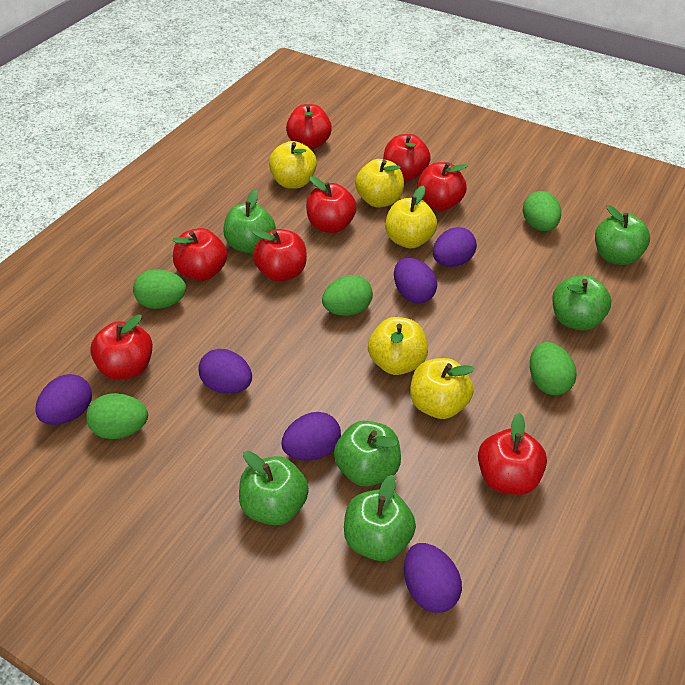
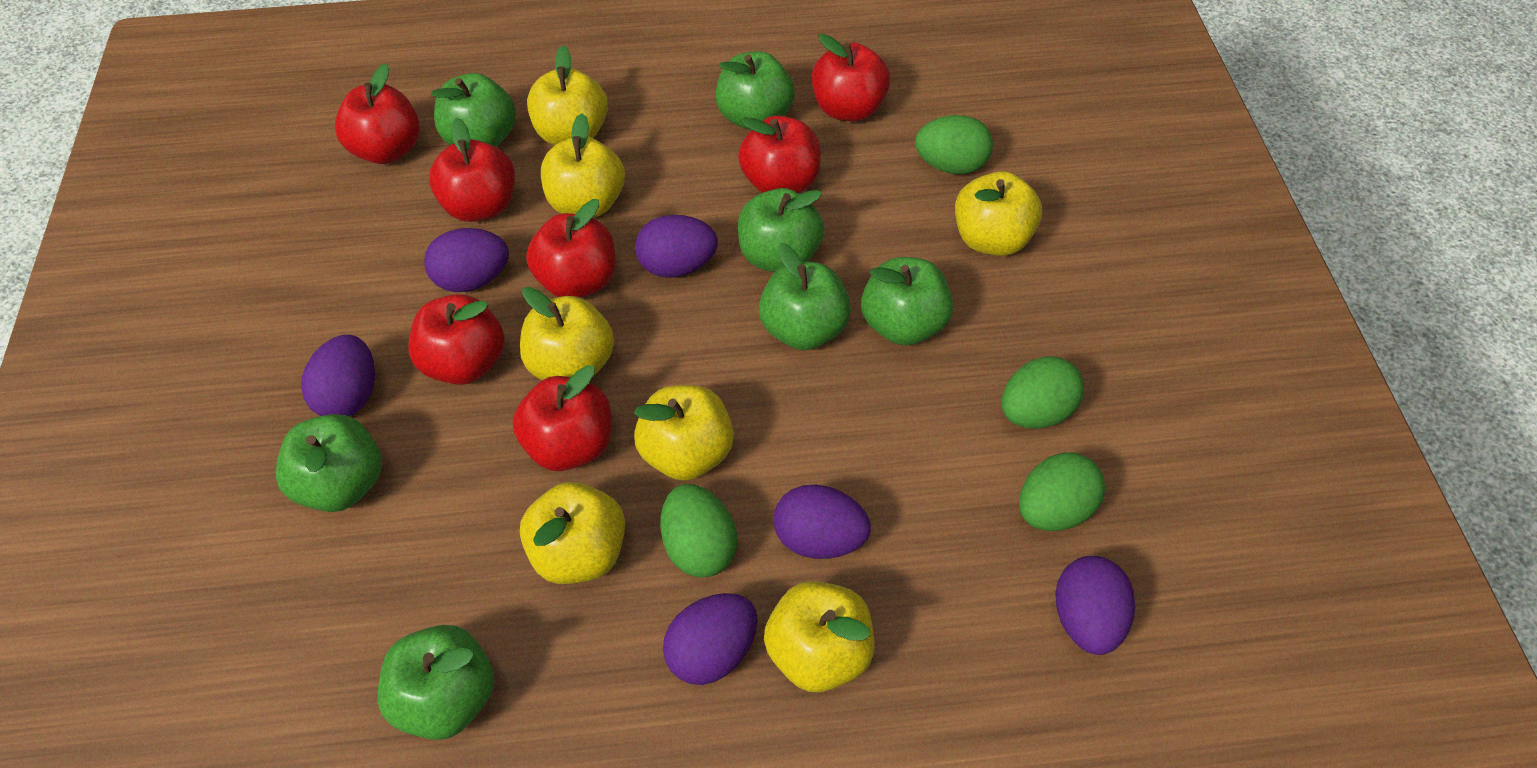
green apple: [223,189,276,254] [239,451,309,525] [334,421,401,486] [344,475,416,561] [552,275,611,331] [595,205,650,265] = 6 -> [276,414,382,512] [378,625,494,740] [431,73,516,147] [716,51,795,130] [738,188,824,272] [759,243,851,350] [861,257,953,346] = 7
green egg: [86,393,148,439] [133,269,186,309] [322,275,373,316] [523,191,561,231] [530,342,577,395] = 5 -> [661,484,738,577] [915,115,993,174] [1002,356,1084,429] [1019,453,1105,531] = 4
red apple: [90,315,153,380] [173,228,227,281] [253,229,307,282] [286,104,332,149] [306,176,357,233] [383,134,431,181] [417,162,467,211] [478,413,547,495] = 8 -> [335,63,420,164] [409,294,505,385] [429,117,515,222] [513,365,611,471] [526,199,615,298] [738,116,821,193] [812,34,890,121] = 7
yellow apple: [269,141,317,189] [355,159,404,208] [368,317,428,375] [385,185,437,249] [410,358,475,419] = 5 -> [520,287,614,380] [520,482,625,584] [527,45,608,145] [541,113,625,218] [634,385,734,481] [764,581,874,692] [955,171,1042,256] = 7

